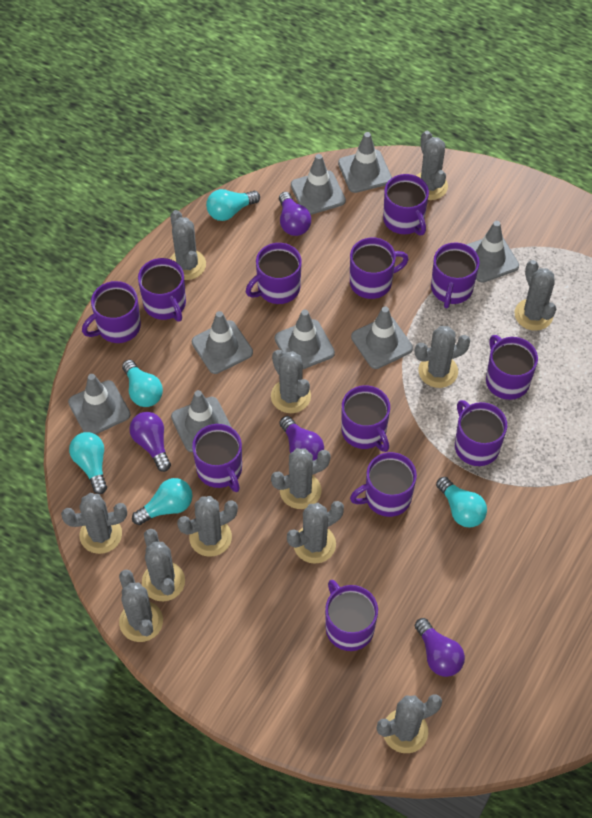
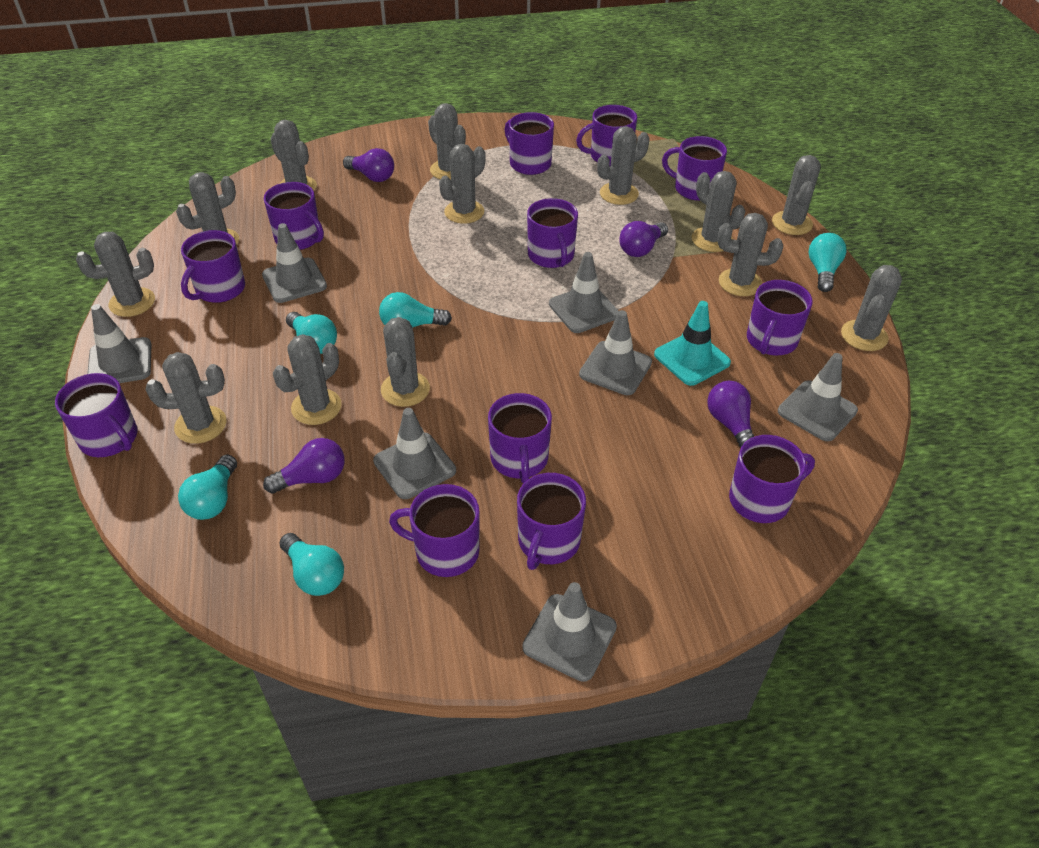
grey cactus: [61,493,127,554] [119,570,163,642] [142,529,185,601] [170,210,206,280] [177,496,238,557] [271,350,311,413] [271,448,331,509] [287,501,344,564] [377,694,442,753] [415,326,470,388] [416,131,448,200] [515,260,556,331] = 12 -> [76,232,155,317] [145,352,227,444] [176,172,239,245] [271,120,317,191] [273,334,342,425] [381,317,430,407] [428,103,466,180] [439,144,486,224] [597,126,649,205] [692,171,745,252] [717,213,783,296] [772,155,821,235] [841,265,902,351] = 13
grey traffic cone: [68,374,130,434] [171,390,232,452] [192,311,253,374] [275,310,335,369] [291,154,346,215] [338,132,392,193] [351,306,413,369] [466,221,519,283] = 8 -> [87,304,151,383] [262,223,327,303] [373,408,456,499] [522,582,617,682] [549,252,619,333] [579,310,652,395] [778,353,858,441] = 7
turquoise traffic cone: none = 0 -> [654,301,731,386] = 1

